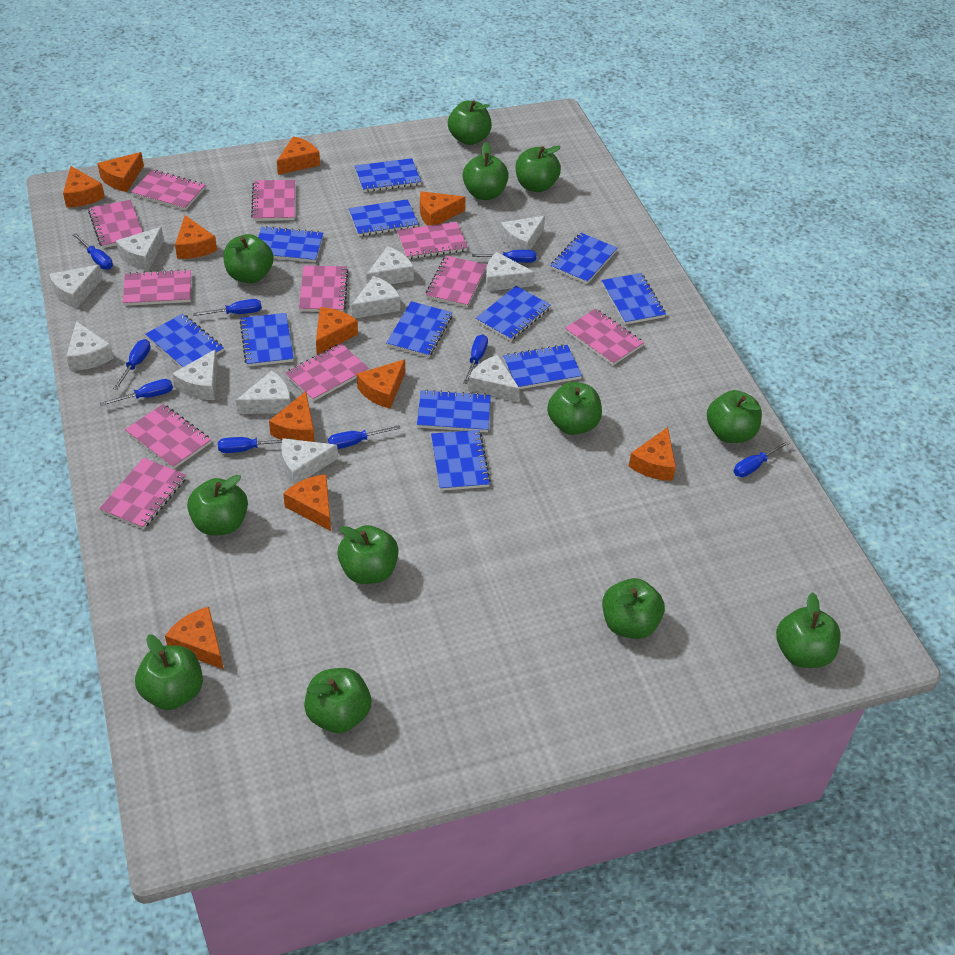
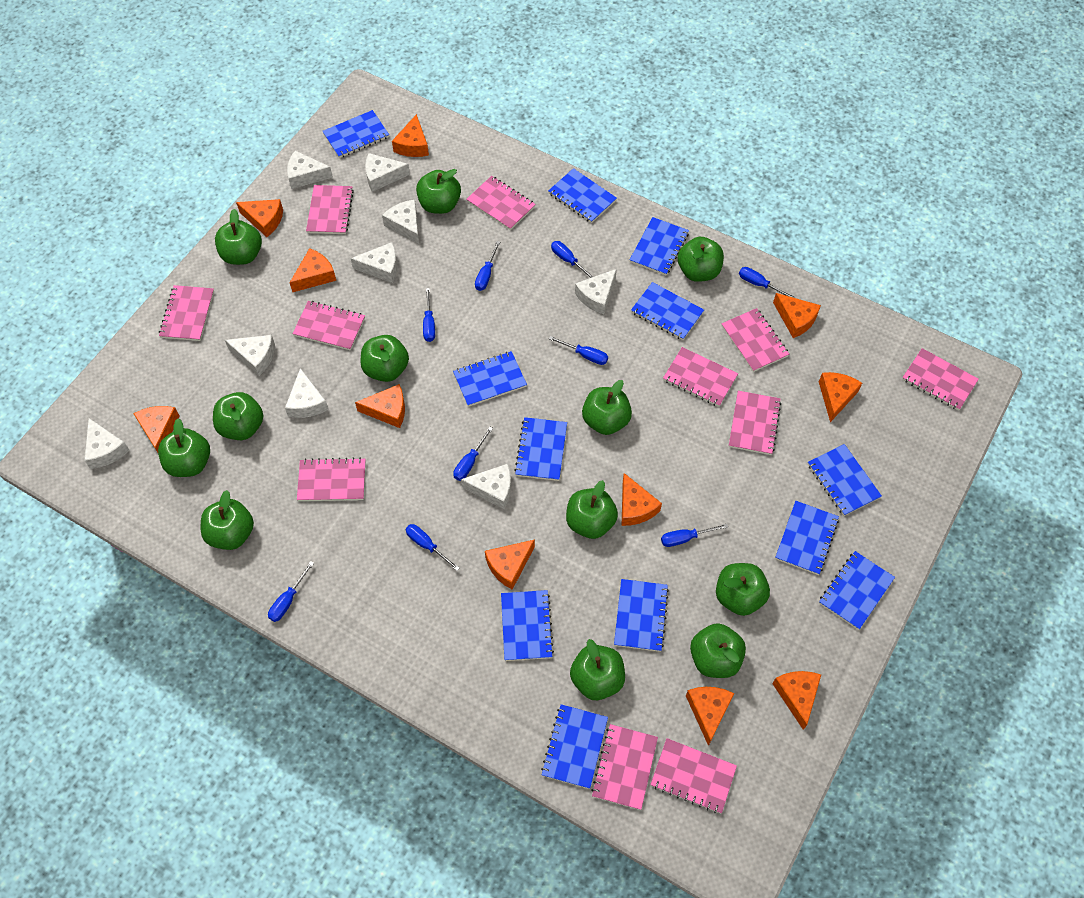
white cheese: [49,265,102,309] [66,321,114,371] [116,227,164,271] [172,350,218,400] [236,371,290,414] [281,438,338,485] [352,276,400,318] [366,246,414,284] [468,355,520,402] [486,252,535,291] [500,216,545,250] = 11 -> [84,418,130,469] [225,335,275,376] [285,368,329,418] [287,151,333,189] [350,242,397,283] [365,153,410,192] [382,200,419,244] [461,464,511,509] [575,269,617,314] = 9

